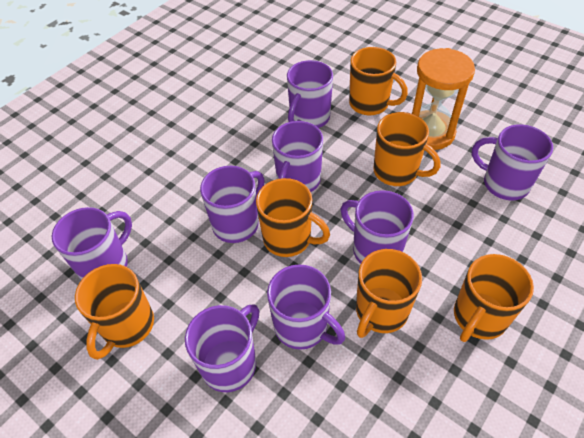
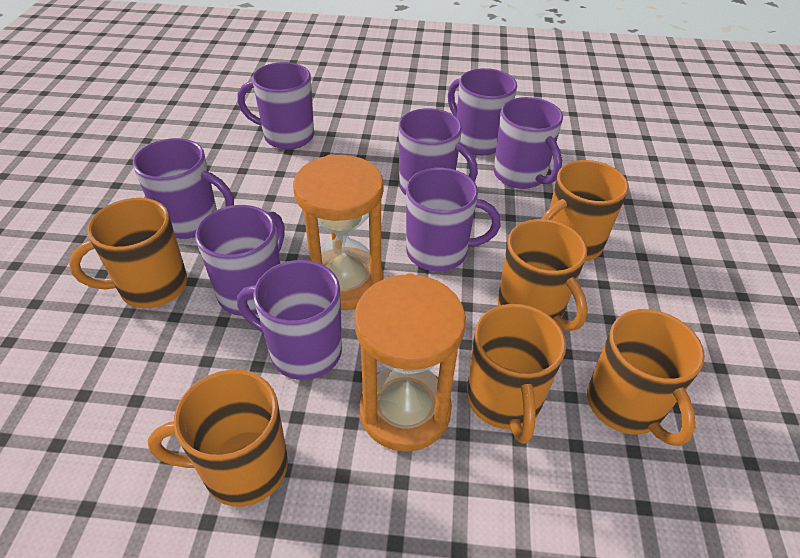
orange hourglass: [412,48,475,150] = 1 -> [293,154,384,310] [354,273,466,452] = 2

